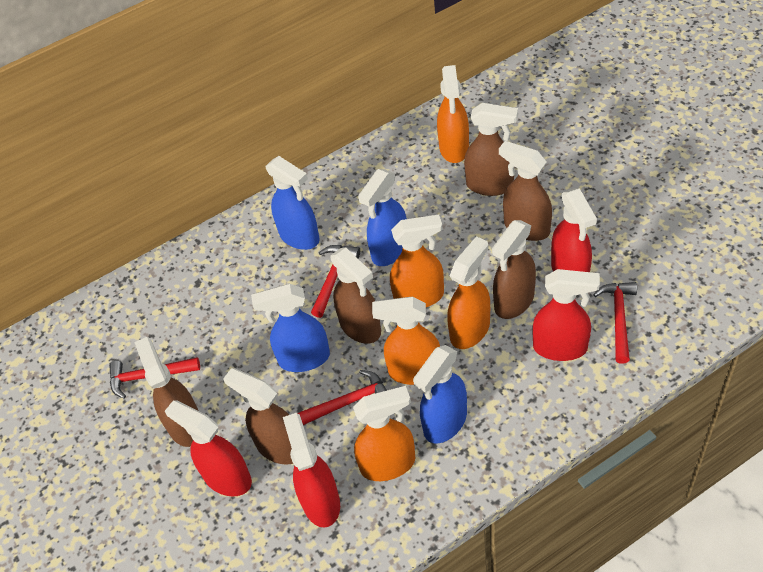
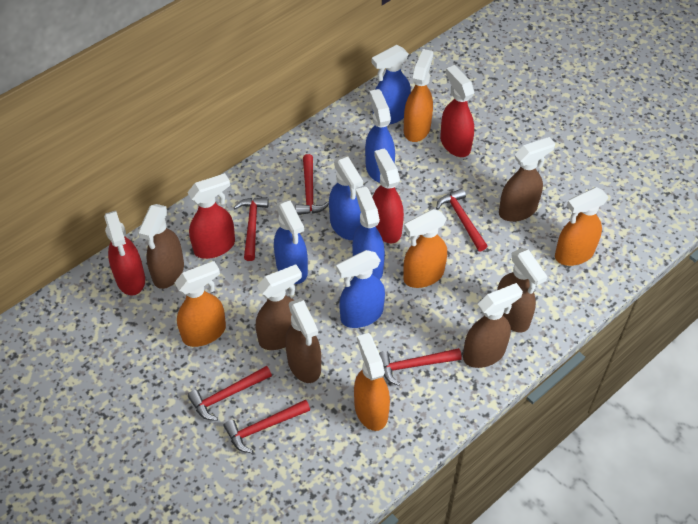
blue spray bottle: [251,284,330,372] [266,156,320,250] [358,169,407,266] [413,345,467,444] = 4 -> [274,200,308,284] [329,156,363,240] [336,250,385,328] [352,187,385,280] [365,89,395,183] [372,45,411,125] = 6
red hammer: [109,357,200,399] [298,370,387,425] [311,245,360,318] [593,282,637,364] = 4 -> [188,366,272,421] [224,400,310,453] [233,197,269,261] [295,154,329,215] [379,348,462,386] [436,188,487,252] = 6

